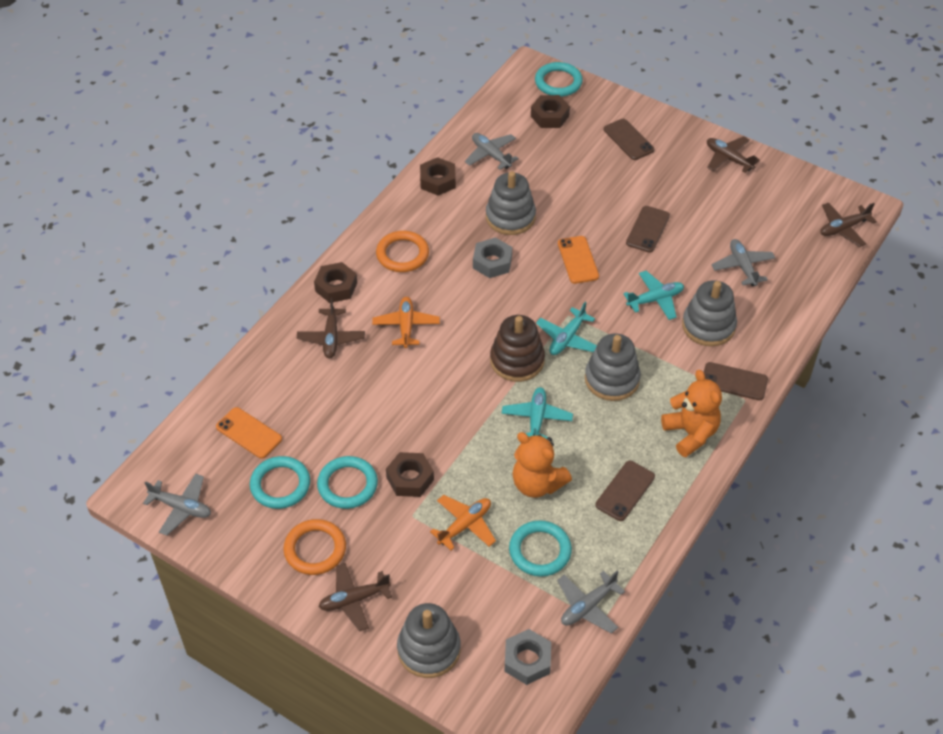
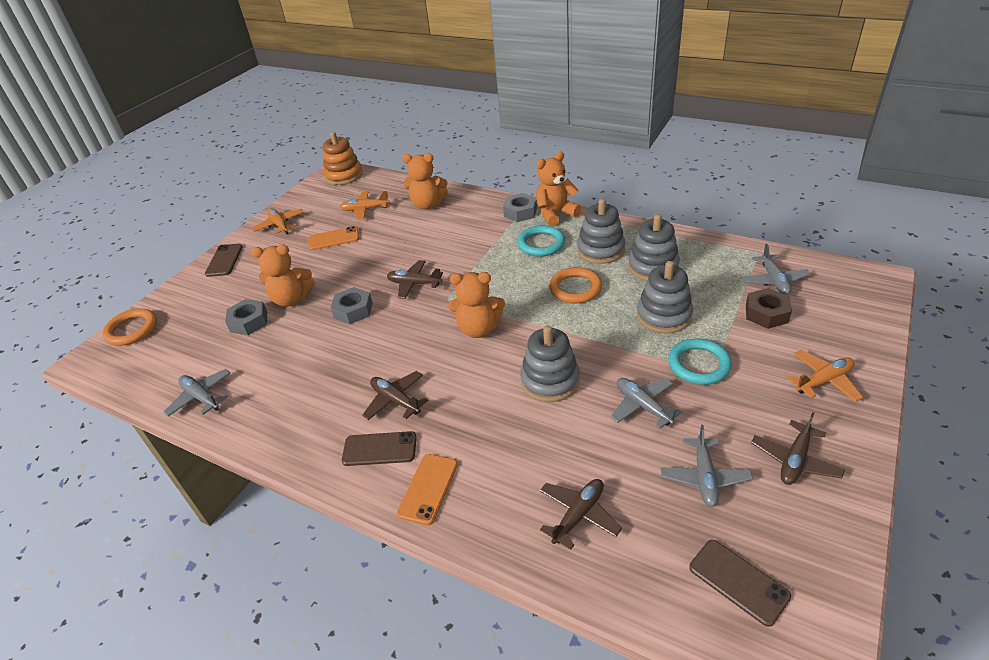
brown nut: [314,262,357,303] [386,452,434,497] [420,157,456,196] [531,95,570,128] = 4 -> [746,288,792,329] = 1
brown phone: [596,461,655,521] [604,119,654,160] [626,206,670,253] [704,362,768,400] = 4 -> [205,244,243,277] [342,431,417,466] [689,540,791,627] = 3
brown stacking toy: [490,315,545,382] = 1 -> none = 0
grey nut: [473,237,512,278] [504,629,551,685] = 2 -> [225,299,267,335] [331,287,373,324] [503,193,537,222] = 3
orange plane: [372,297,440,348] [430,495,496,550] = 2 -> [252,208,303,234] [340,191,390,220] [788,350,863,402] = 3
orange stacking toy: none = 0 -> [323,132,363,185] = 1
orange teddy bear: [512,432,572,498] [661,370,722,457] = 2 -> [251,244,315,307] [402,153,448,209] [448,272,505,338] [536,152,581,227] = 4
turquoise plane: [502,387,573,439] [536,302,597,355] [623,271,684,320] = 3 -> none = 0
turquoise ring: [250,456,310,509] [317,456,378,509] [509,520,572,577] [535,62,583,97] = 4 -> [517,225,565,257] [668,338,732,385] = 2

